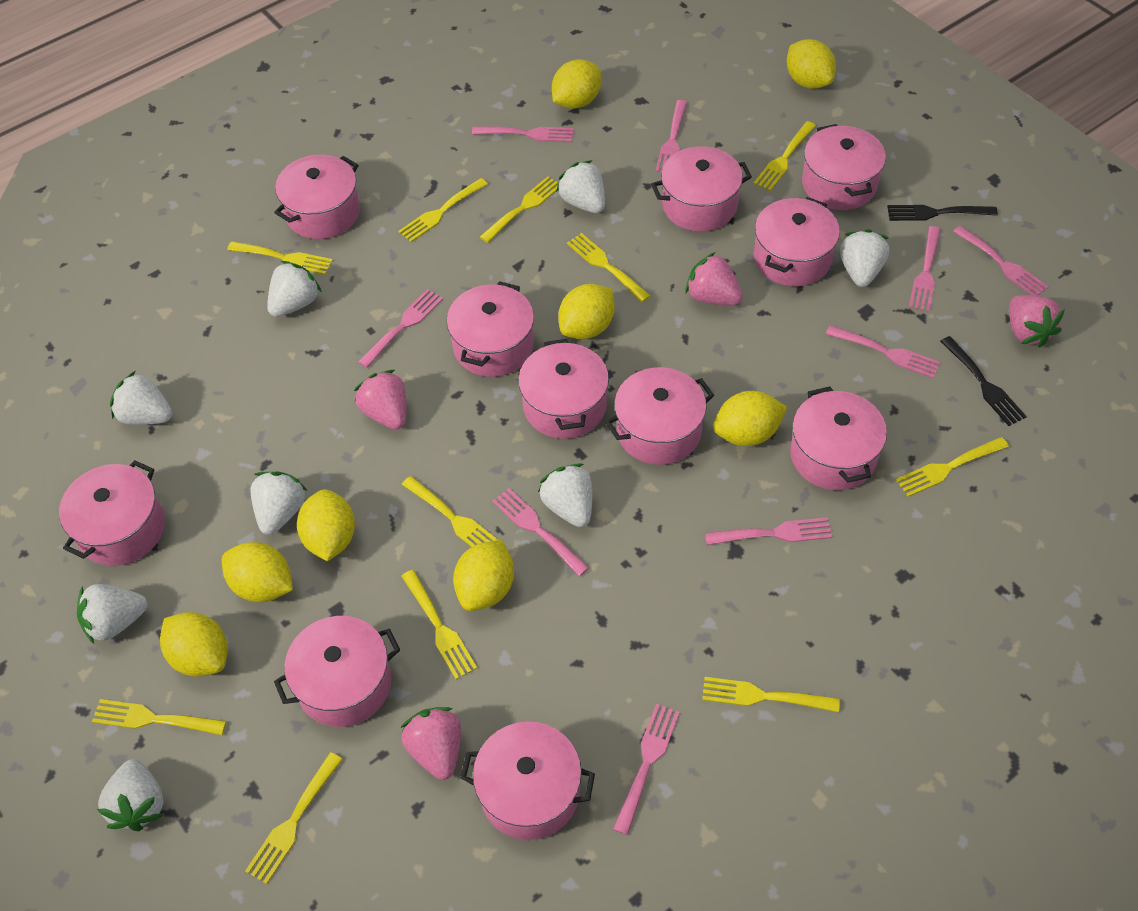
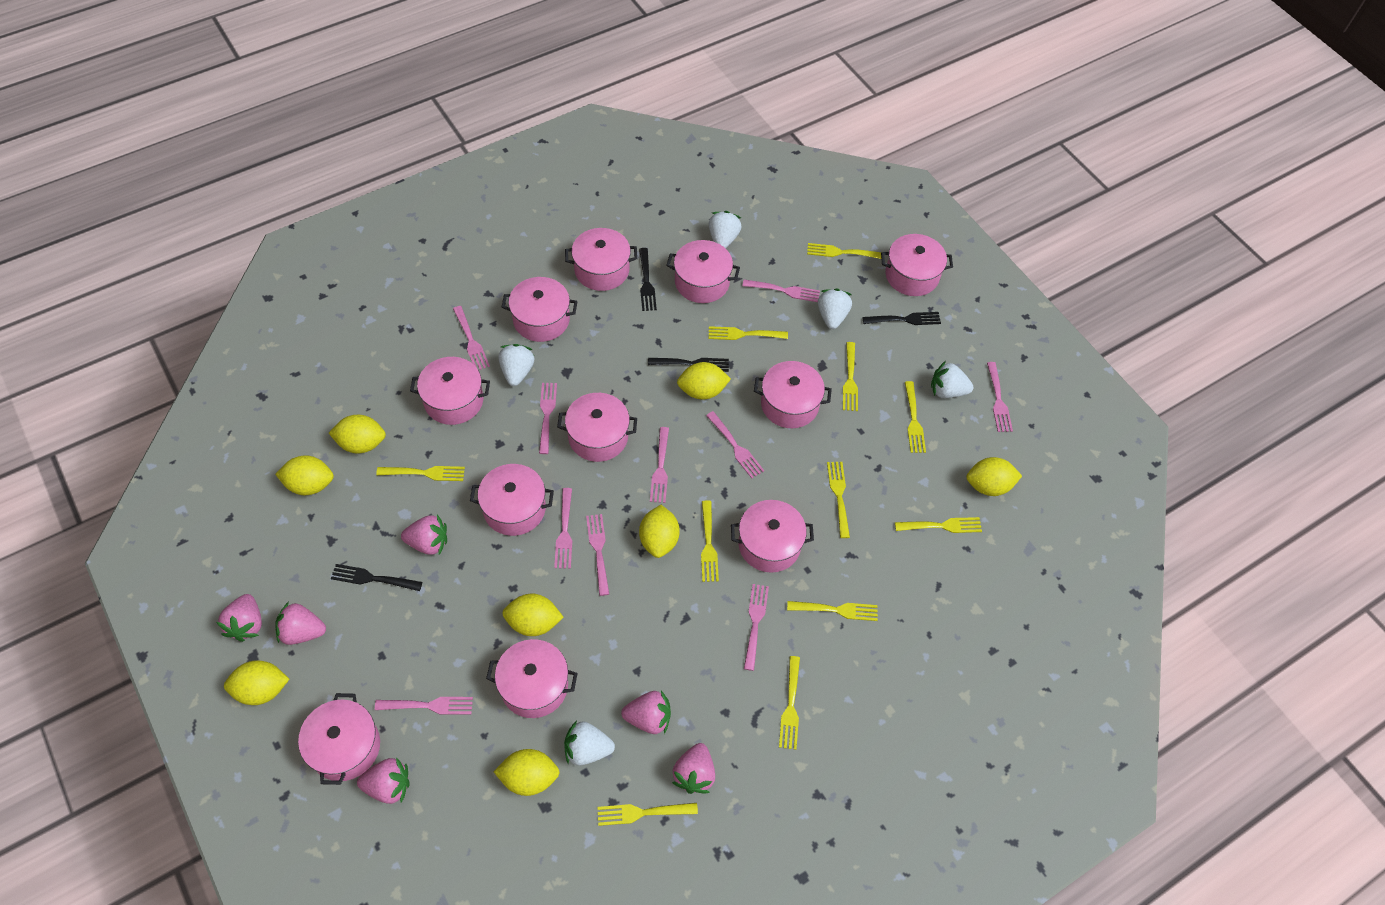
black fork: [887,205,998,221] [940,336,1027,426] = 2 -> [331,564,422,591] [639,248,657,311] [648,358,729,372] [862,312,941,325] = 4
pink fork: [358,289,443,368] [472,127,574,142] [492,488,589,576] [613,704,680,835] [655,100,688,172] [705,517,832,545] [826,325,941,378] [909,226,941,312] [953,226,1048,296] = 9 -> [375,697,473,714] [453,306,490,370] [539,383,557,454] [554,488,572,569] [586,514,609,596] [650,427,669,503] [706,411,764,478] [742,280,820,302] [744,584,769,671] [987,362,1013,432] = 10
pink strawberry: [354,370,406,430] [400,707,461,780] [685,252,743,305] [1009,295,1065,348] = 4 -> [216,594,262,642] [275,602,326,645] [357,758,409,804] [401,515,447,555] [621,691,671,734] [672,743,715,794] = 6
white strawberry: [77,584,147,644] [97,759,164,831] [110,371,172,425] [251,472,308,535] [267,261,322,317] [538,463,592,527] [556,160,605,213] [840,229,889,287] = 8 -> [498,344,535,386] [564,720,615,766] [709,211,742,248] [818,289,852,329] [931,361,974,398] = 5

